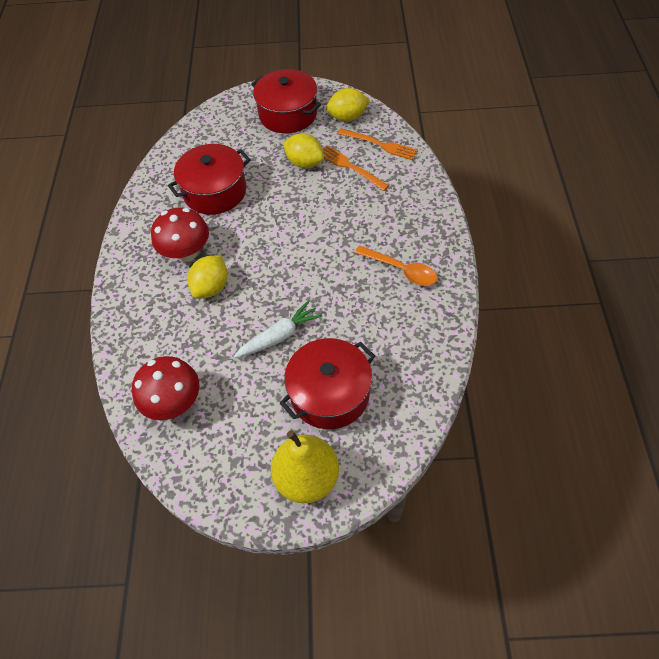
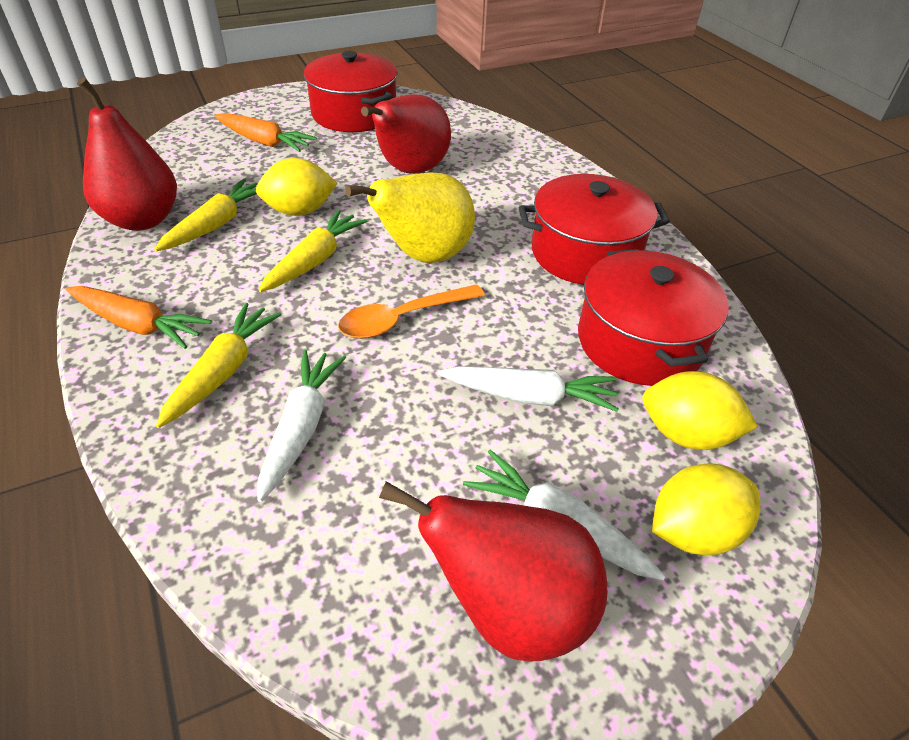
orange carrot: none = 0 -> [66,286,212,349] [215,113,317,152] = 2
orange fork: [323,145,389,191] [337,128,418,160] = 2 -> none = 0
red mushroom: [132,356,199,420] [151,207,209,262] = 2 -> none = 0
red pear: none = 0 -> [77,78,177,231] [361,94,451,174] [379,481,607,661] = 3
white carrot: [233,300,322,358] = 1 -> [257,350,346,502] [438,366,619,412] [463,450,666,581] = 3
yellow carrot: none = 0 -> [154,178,258,251] [156,303,282,428] [258,210,367,292] = 3

